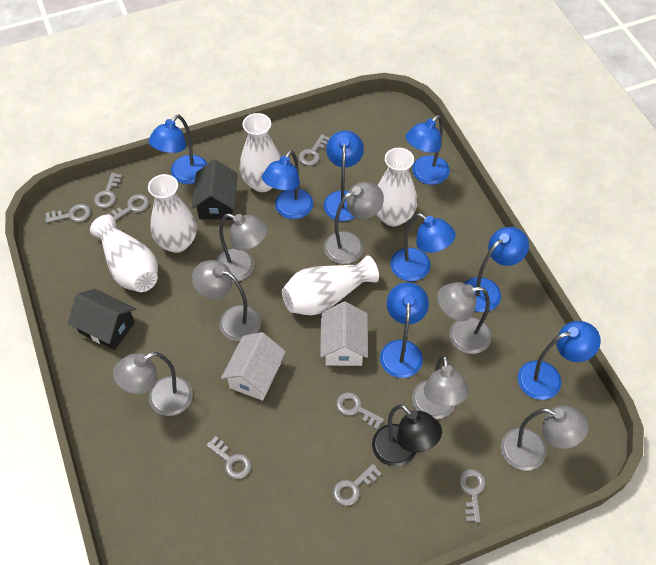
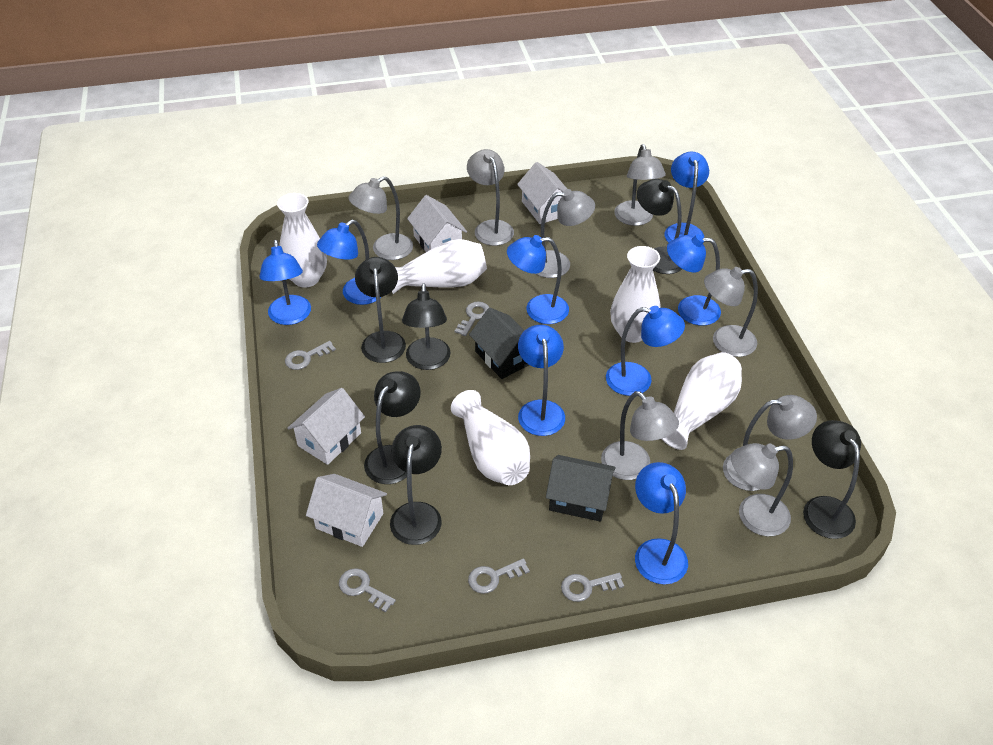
black lamp: [372,404,442,467] = 1 -> [355,257,406,363] [364,371,421,484] [390,425,442,545] [402,283,451,370] [637,179,682,274] [803,420,861,539] = 6
grey key: [45,204,91,223] [94,173,122,208] [106,194,149,220] [206,436,251,479] [299,134,330,166] [333,464,382,506] [336,392,384,430] [459,469,486,523] = 8 -> [285,341,336,370] [339,568,396,612] [455,301,489,336] [468,558,530,594] [561,573,624,602] = 5
grey lamp: [113,352,193,416] [192,260,261,341] [216,214,268,282] [324,182,384,264] [412,355,469,419] [437,282,492,354] [501,406,588,471] = 7 -> [348,176,413,260] [467,149,514,246] [537,189,595,278] [601,391,679,480] [614,144,666,226] [704,267,758,357] [723,395,817,491] [731,443,793,536] = 8
white house: [221,332,286,401] [320,301,368,366] = 2 -> [287,388,365,465] [306,474,387,547] [407,195,467,252] [517,162,567,224] = 4

